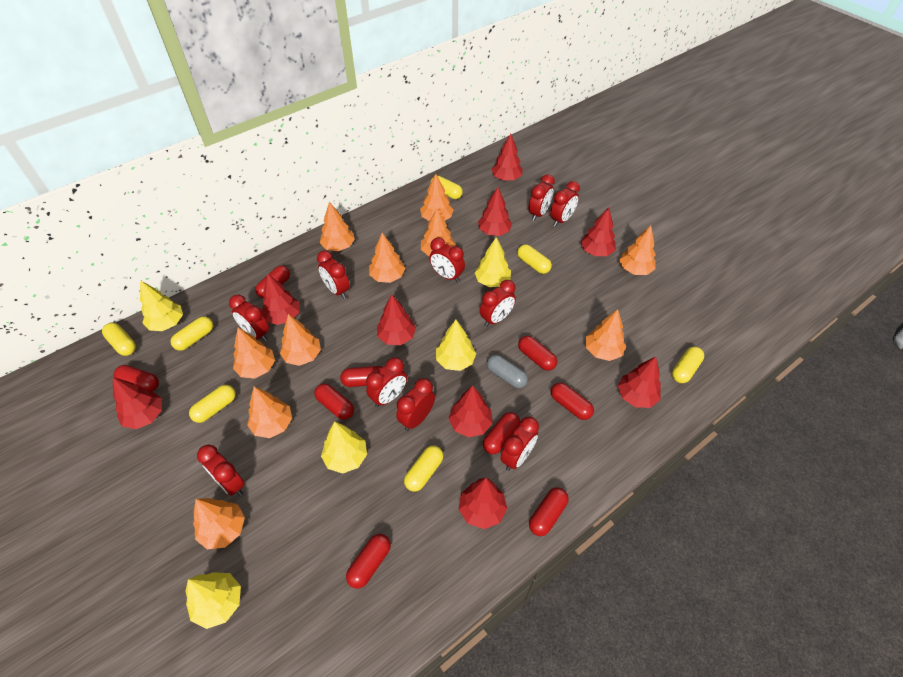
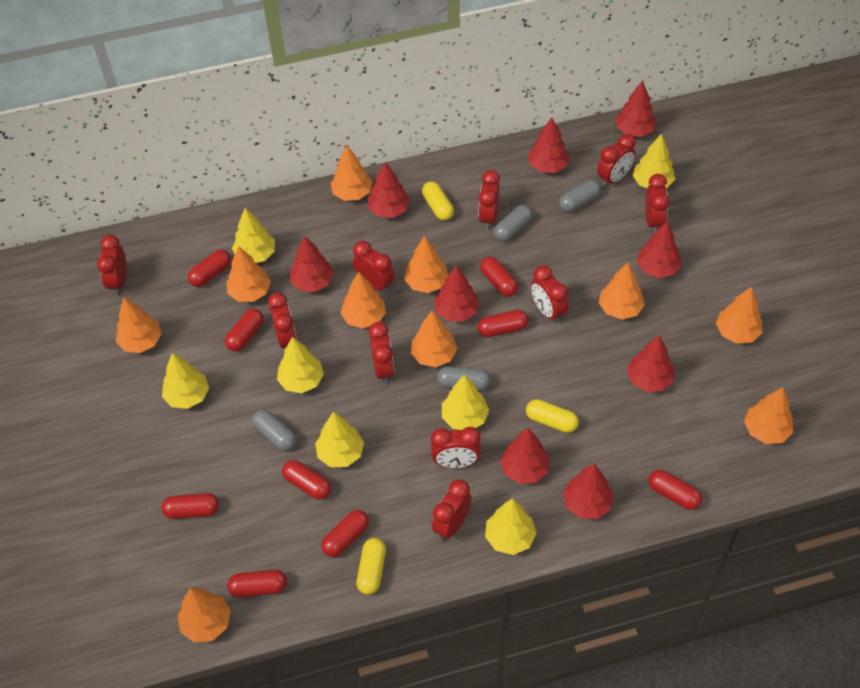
grey capsule: [486,354,528,388] = 1 -> [252,409,296,451] [437,366,491,391] [494,205,532,242] [559,180,601,212] = 4
yellow capsule: [102,323,136,356] [170,316,213,351] [189,385,236,423] [404,445,444,492] [430,176,463,199] [517,244,552,274] [672,346,704,383] = 7 -> [357,538,386,595] [422,182,454,221] [526,399,579,433] = 3
yellow tree: [140,280,183,331] [185,572,241,629] [321,421,367,474] [436,320,476,371] [475,237,511,287] = 5 -> [162,353,209,409] [232,208,275,263] [277,337,324,393] [315,411,364,467] [442,374,489,430] [485,498,537,555] [633,134,675,188] = 7

